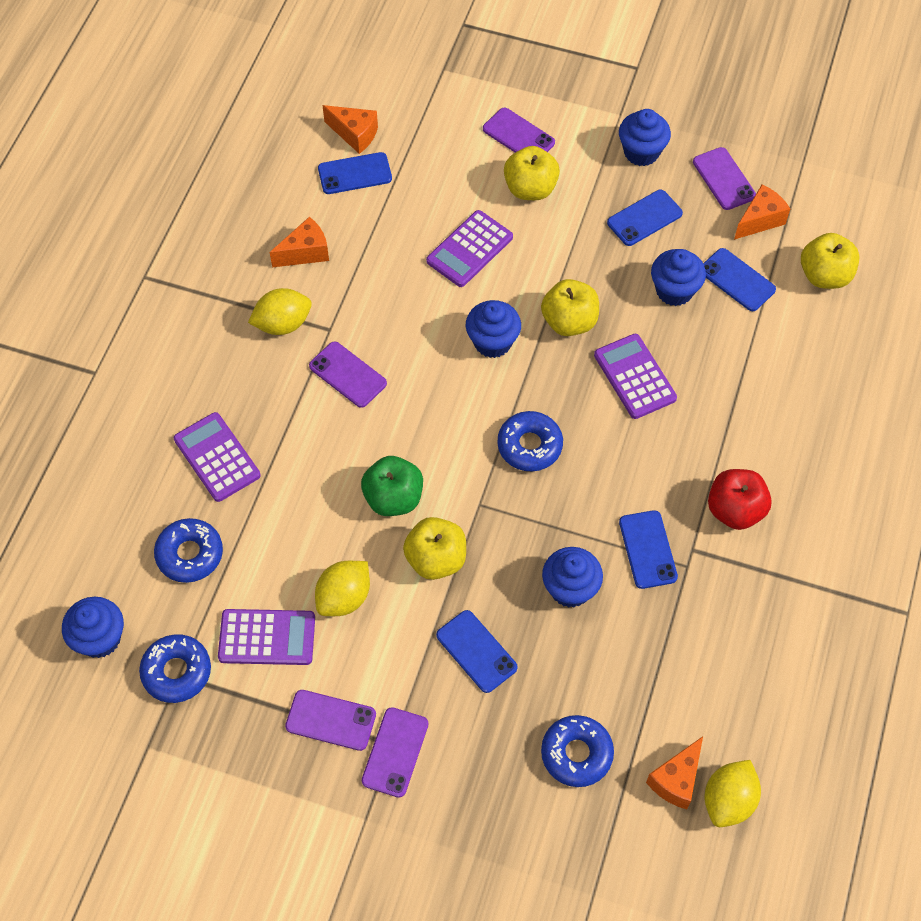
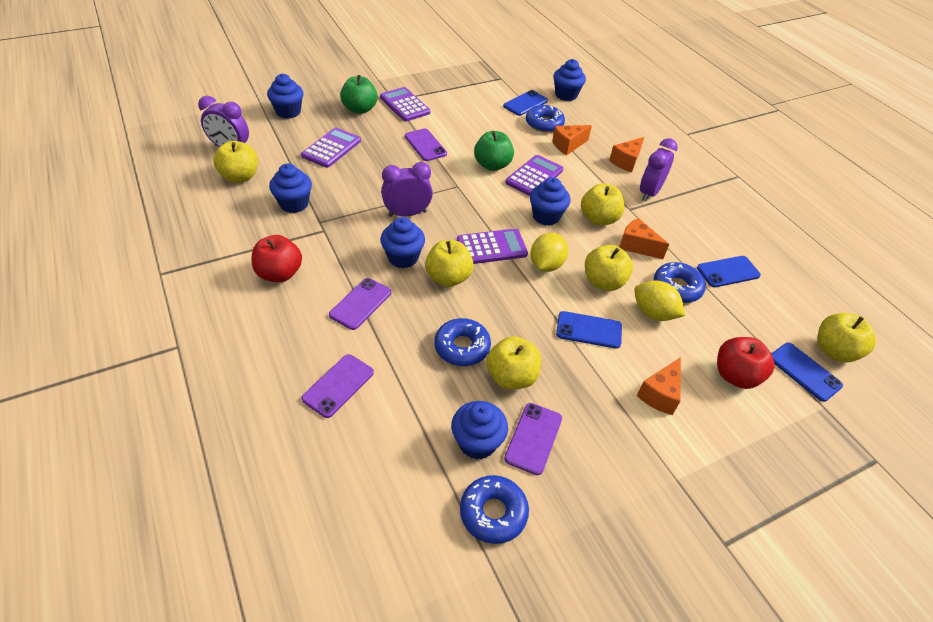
blue cupcake: [62,597,124,658] [466,300,521,358] [542,547,603,608] [619,109,671,166] [651,249,706,306] = 5 -> [267,74,303,119] [269,163,312,213] [380,217,425,268] [451,401,508,460] [530,177,571,226] [553,59,586,101] = 6
blue phone: [318,152,392,194] [436,610,518,693] [607,190,683,246] [619,510,678,589] [703,248,776,311] = 5 -> [503,90,548,116] [556,311,622,349] [697,256,761,287] [771,343,843,402] = 4
green apple: [361,456,423,516] = 1 -> [340,75,378,114] [474,131,514,171] = 2
purple clock: none = 0 -> [198,96,249,147] [381,162,433,217] [640,138,678,202] = 3
purple phone: [285,690,376,751] [309,341,387,408] [362,707,429,798] [483,108,555,152] [693,147,756,210] = 5 -> [302,354,374,418] [329,278,391,330] [405,128,447,161] [504,403,562,475] = 4
red apple: [708,469,772,530] = 1 -> [252,235,302,282] [717,337,775,389] = 2
yellow apple: [403,517,466,580] [504,146,560,200] [541,279,599,336] [801,233,860,289] = 4 -> [213,141,258,183] [425,240,474,287] [487,336,541,390] [581,183,624,226] [585,245,633,291] [818,313,876,363] = 6
yellow lemon: [248,288,312,335] [315,561,370,616] [705,760,761,827] = 3 -> [531,233,568,272] [634,280,685,321] = 2

